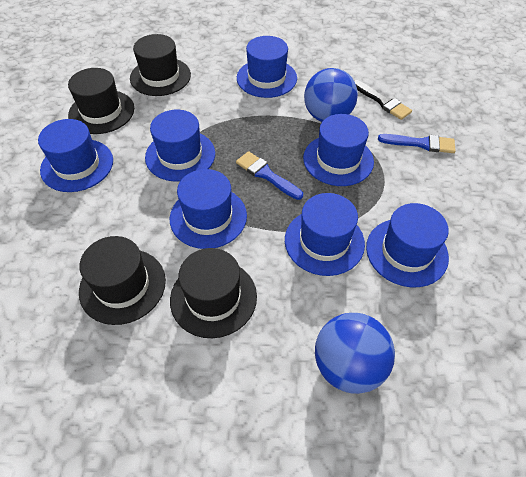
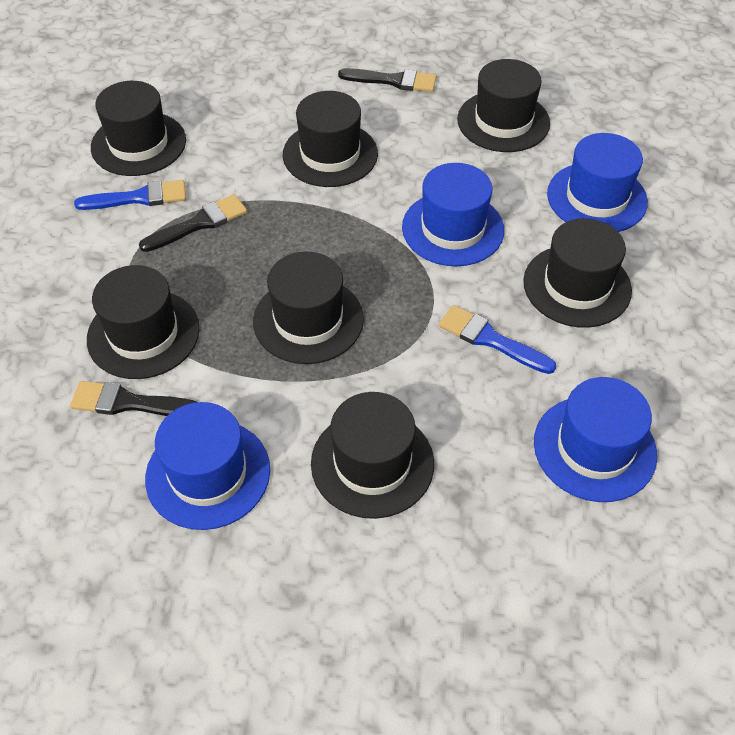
black brush: [354,80,412,120] = 1 -> [70,381,196,416] [139,194,247,252] [338,68,436,92] = 3
black hat: [68,68,134,134] [79,236,166,325] [130,34,191,96] [170,248,257,338] = 4 -> [87,265,200,379] [91,81,186,176] [253,251,364,364] [283,91,378,187] [311,392,434,519] [457,59,550,152] [523,218,632,328] = 7
blue ball: [304,68,358,122] [315,313,395,394] = 2 -> none = 0
blue hat: [38,119,113,192] [145,110,215,182] [170,169,247,249] [237,36,297,98] [285,193,365,276] [303,114,374,186] [366,203,449,287] = 7 -> [145,402,270,530] [402,163,504,266] [534,377,657,502] [547,133,648,232] = 4

